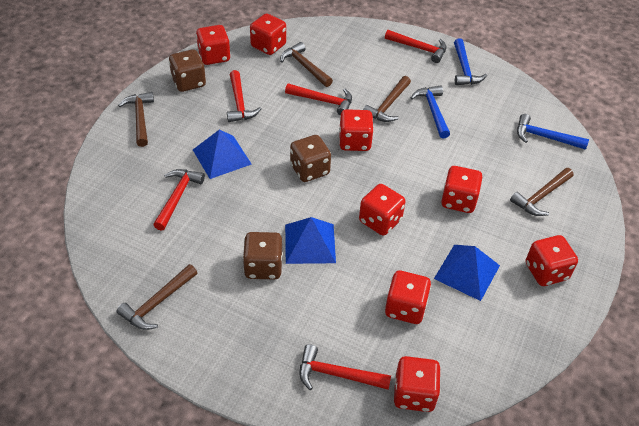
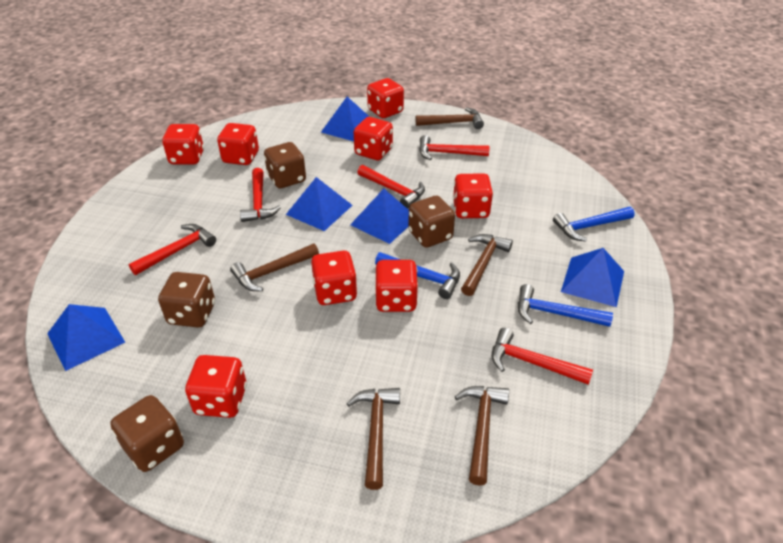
blue pyramid: [193,130,251,179] [285,217,336,264] [434,245,500,301] = 3 -> [47,304,125,371] [286,177,353,231] [321,97,370,141] [350,189,409,244] [561,248,624,307] = 5
brown dice: [169,49,206,92] [243,232,283,279] [290,135,331,182] = 3 -> [110,395,184,472] [158,272,215,327] [264,142,306,188] [408,196,455,248] = 4

